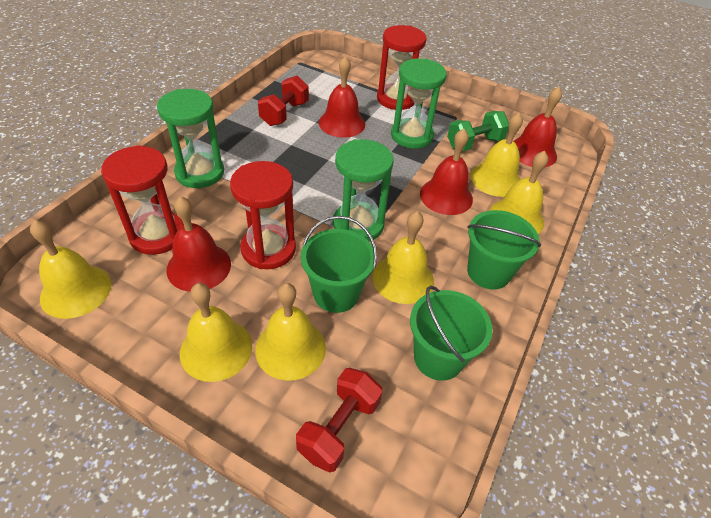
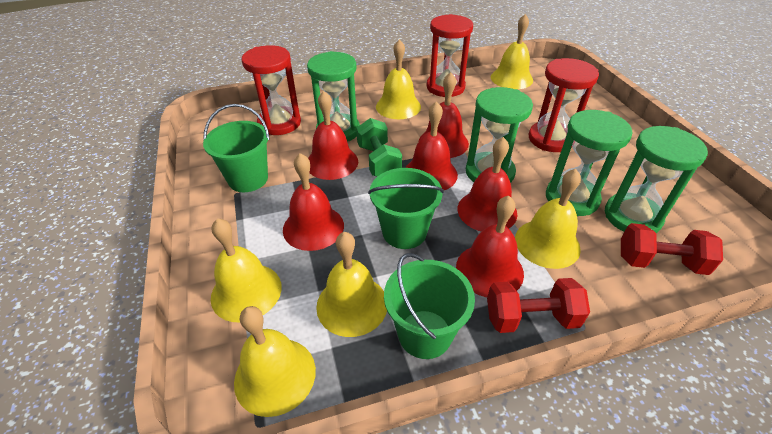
green hourglass: [157,89,224,188] [333,139,393,241] [391,59,447,149] = 3 -> [307,51,360,142] [466,87,533,183] [546,110,632,216] [605,126,708,233] = 4
red bell: [166,196,231,292] [319,56,365,138] [420,129,473,215] [514,87,562,167] = 4 -> [283,153,344,251] [308,91,358,180] [405,101,458,190] [419,72,469,158] [456,196,524,297] [458,137,517,232] = 6

